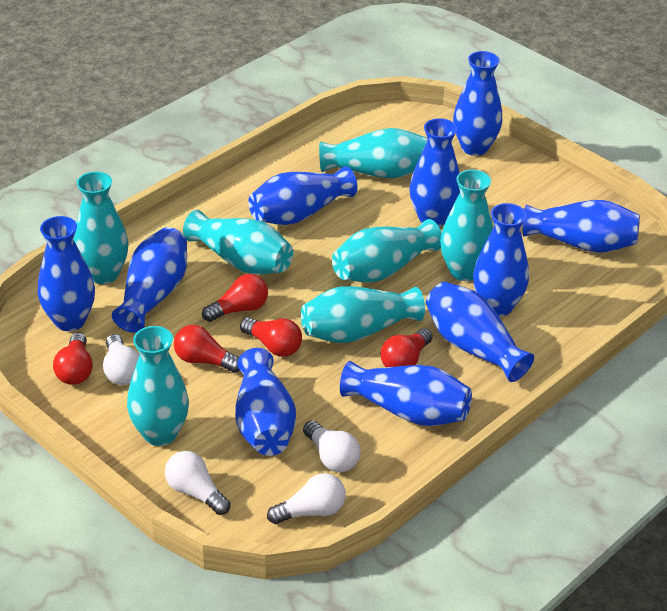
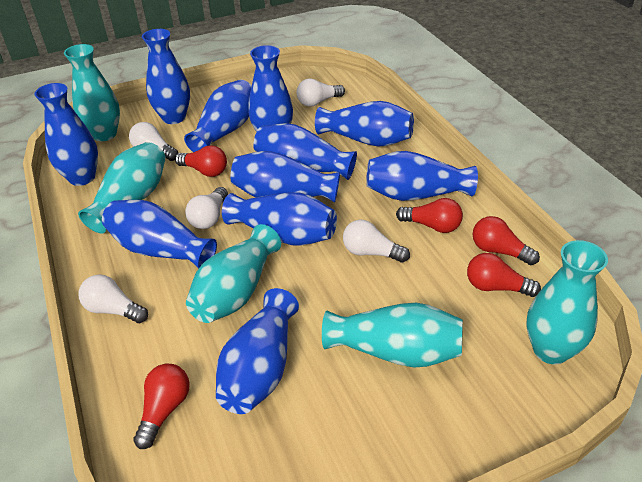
blue vase: [38,216,95,331] [112,227,187,333] [235,348,296,456] [248,166,357,225] [340,361,472,426] [410,118,460,227] [426,282,534,382] [453,51,502,156] [473,203,529,317] [523,200,640,253] = 10 -> [34,83,98,186] [102,200,217,269] [142,29,190,124] [184,80,252,152] [216,288,299,414] [222,192,337,246] [231,151,340,202] [248,45,293,132] [253,123,357,180] [315,101,414,147] [366,151,478,201] = 11
turquoise vase: [74,172,128,284] [127,326,189,446] [183,210,293,275] [301,286,425,343] [319,128,427,178] [332,219,442,283] [440,170,493,281] = 7 -> [64,44,120,141] [78,142,166,234] [186,224,281,323] [322,303,463,367] [526,240,608,365] = 5
white light bulb: [103,334,139,385] [165,451,231,515] [267,473,346,524] [303,420,360,472] = 4 -> [78,274,148,323] [129,122,178,161] [185,187,228,229] [296,78,345,107] [343,220,410,263] = 5

